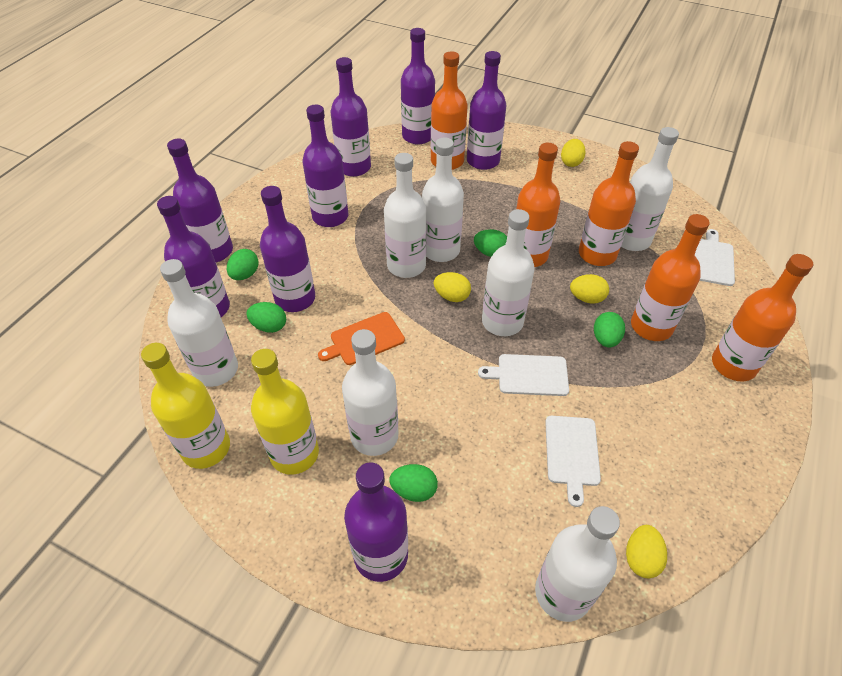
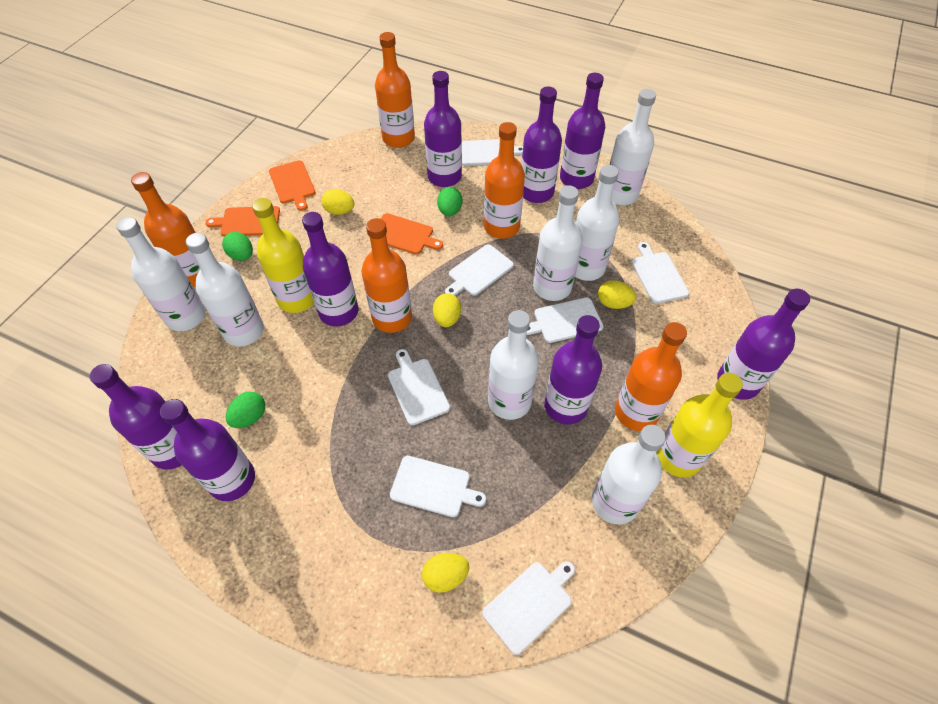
green egg: [227,249,259,280] [246,302,286,333] [389,464,438,502] [474,229,507,257] [594,312,625,348] = 5 -> [222,232,253,261] [225,392,265,428] [437,187,462,216] = 3
orange cutting board: [318,312,405,365] = 1 -> [205,206,280,237] [269,160,316,211] [381,213,443,255] = 3
white cutting board: [478,354,569,396] [545,416,601,507] [695,229,735,286] = 3 -> [388,349,450,425] [390,456,486,517] [445,244,514,296] [462,139,523,166] [482,561,575,655] [526,297,603,343] [632,242,689,304] = 7

